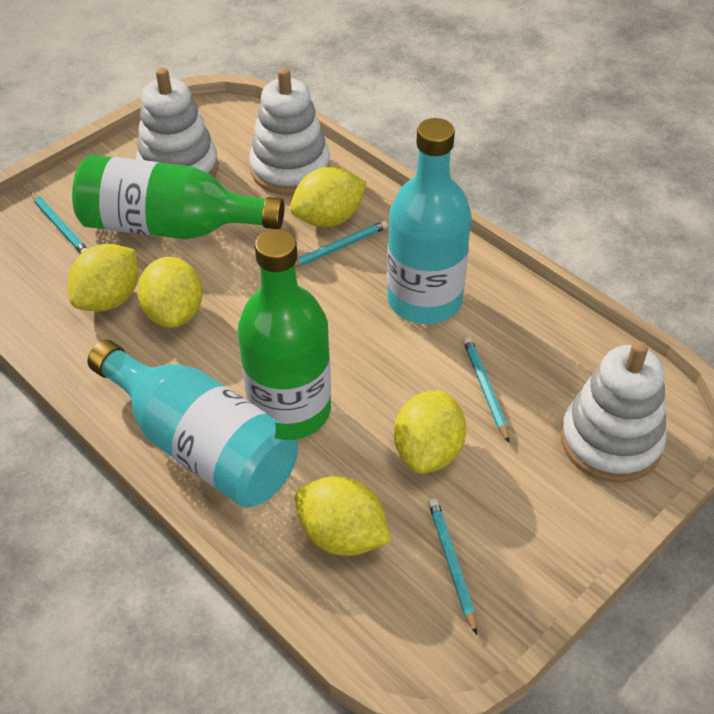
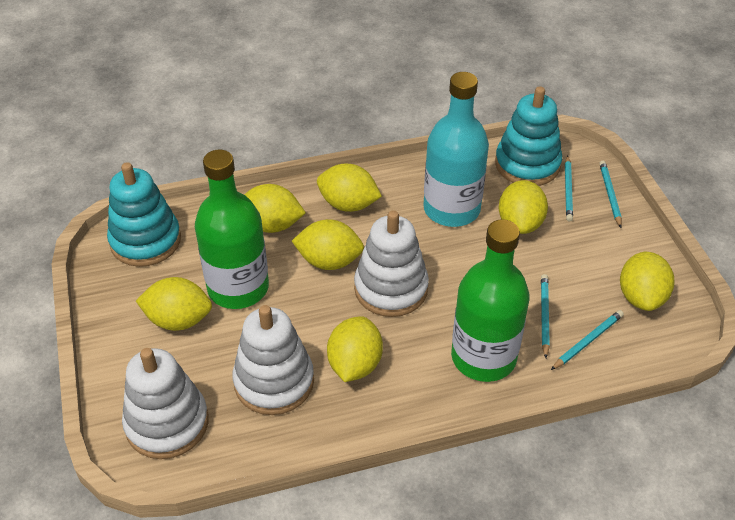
turquoise bottle: [87,340,298,508] [387,118,472,324] = 2 -> [423,72,489,227] = 1
turquoise stacking toy: none = 0 -> [107,162,181,267] [495,86,562,186] = 2
yellow lemon: [68,244,138,312] [137,257,203,328] [290,167,367,227] [295,476,392,556] [394,390,466,474] = 5 -> [136,277,212,331] [244,184,306,233] [292,219,364,270] [317,164,382,212] [327,316,383,382] [498,180,548,234] [620,252,675,311] = 7

